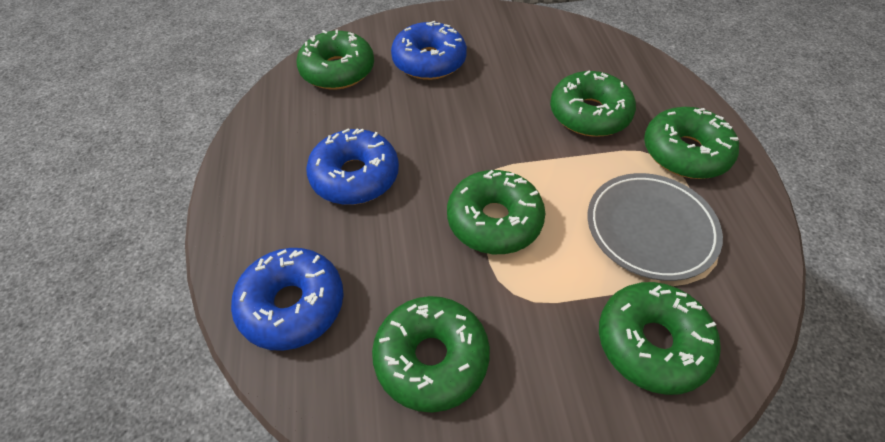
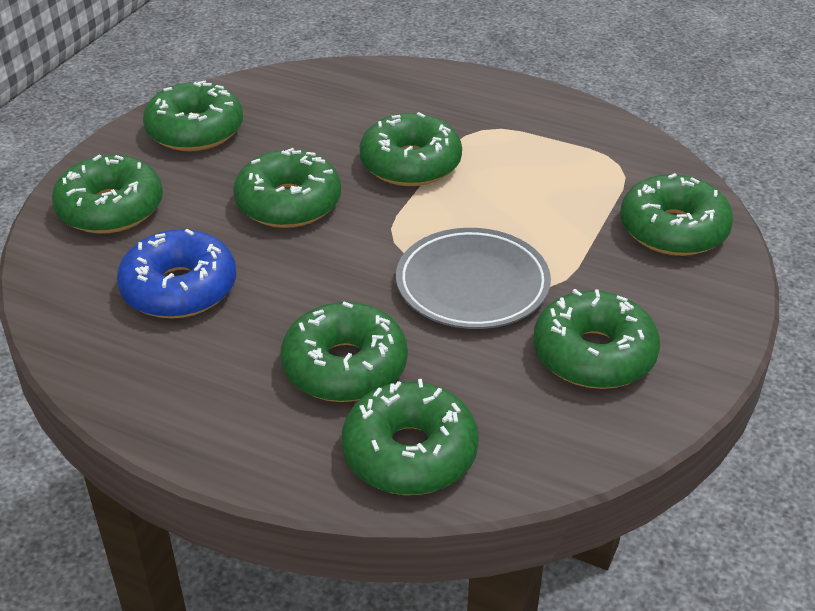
blue donut: [231,248,344,351] [306,128,399,205] [391,21,467,80] = 3 -> [117,229,236,319] = 1
green donut: [297,29,374,90] [372,296,490,413] [447,170,546,254] [550,70,636,137] [599,282,721,395] [644,107,739,179] = 6 -> [52,155,163,234] [143,81,243,151] [233,148,341,228] [281,302,408,402] [342,379,479,495] [360,112,462,186] [533,289,660,389] [620,173,733,256] = 8

